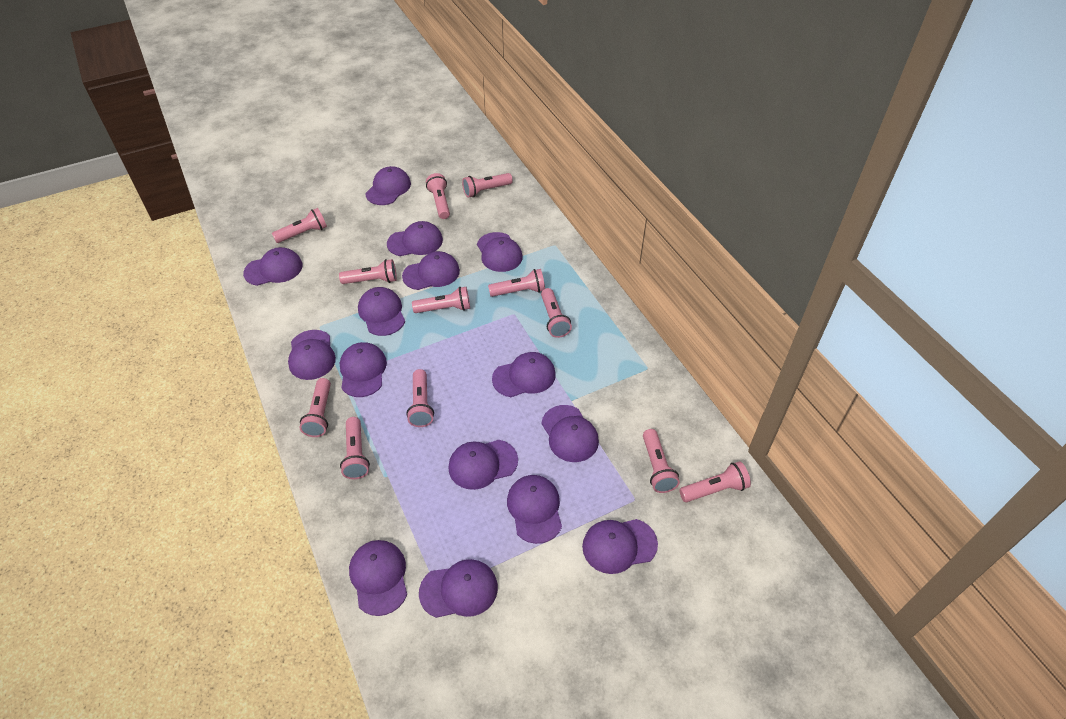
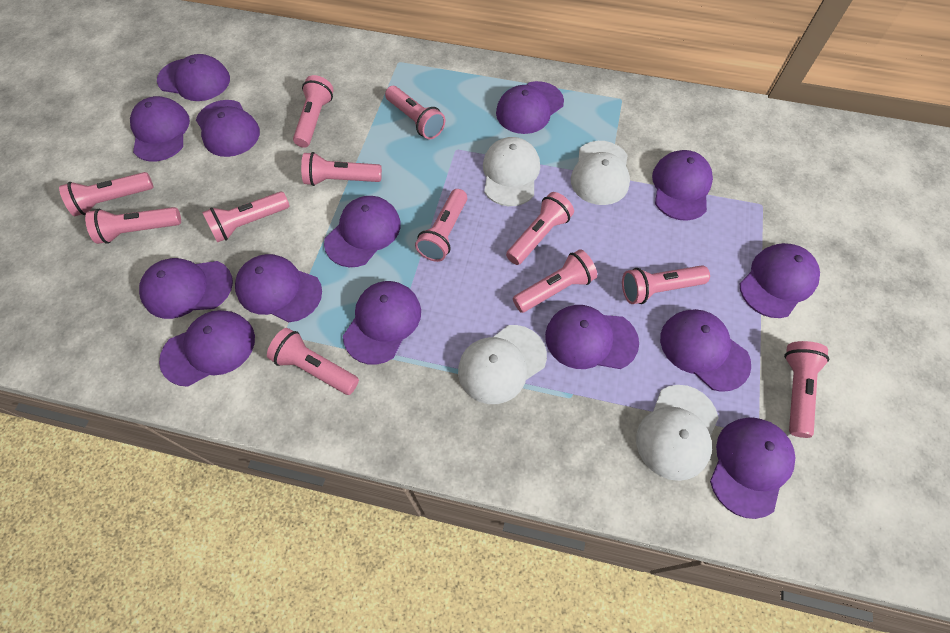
purple cap: [243,247,303,286] [288,330,336,380] [340,342,387,397] [349,540,407,616] [358,287,405,336] [365,166,411,205] [387,221,443,256] [402,251,460,290] [419,559,498,618] [448,440,518,490] [477,232,523,272] [492,352,556,397] [507,475,562,544] [541,405,599,462] [582,519,658,574] = 15 -> [130,96,190,162] [139,258,233,319] [157,54,230,101] [159,310,255,387] [196,100,260,157] [235,254,322,322] [324,196,401,267] [343,281,421,365] [496,81,564,134] [545,305,639,369] [652,150,713,221] [660,309,751,392] [710,417,795,519] [740,243,820,318] = 14
white cap: none = 0 -> [458,325,547,404] [483,137,540,206] [571,141,630,205] [636,385,719,481] = 4

